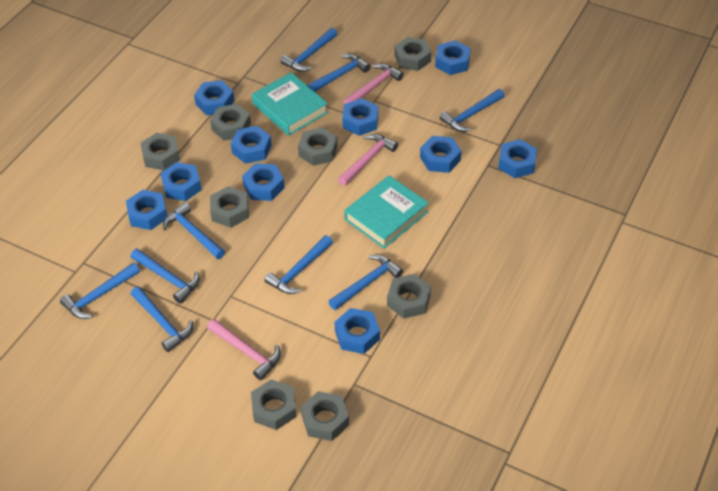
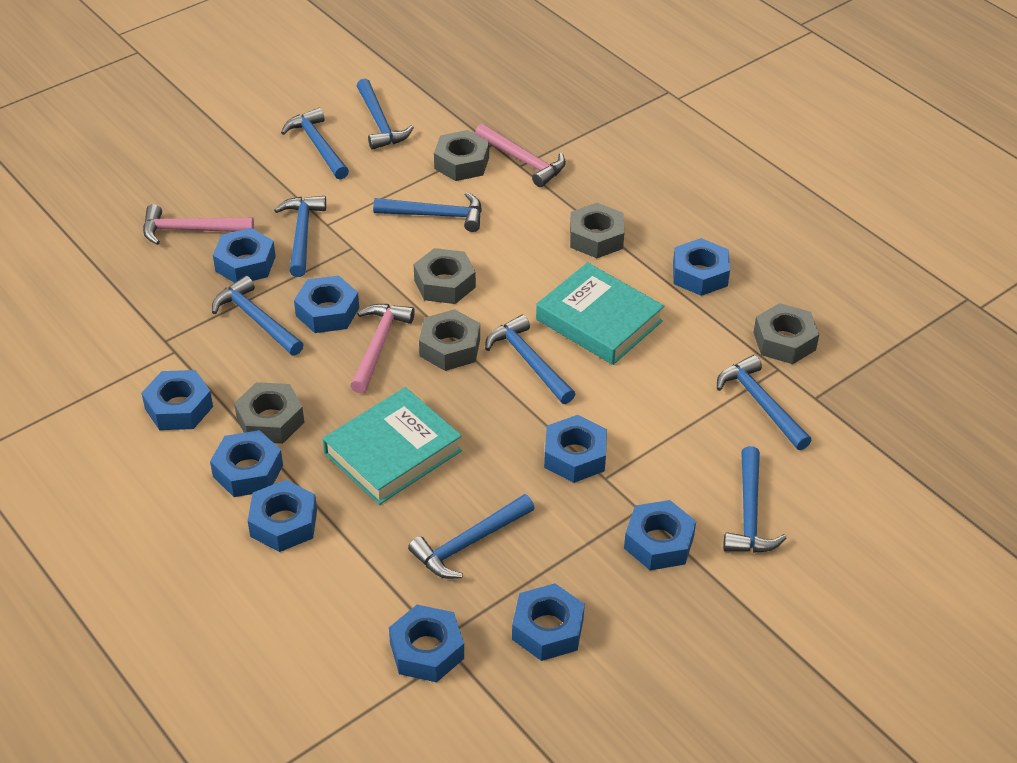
grey nut: [141,133,180,171] [210,104,251,141] [210,186,249,228] [251,379,297,430] [298,127,338,166] [301,391,349,441] [387,274,431,319] [394,37,431,71] = 8 -> [234,382,304,444] [414,248,476,304] [419,309,480,371] [434,130,489,181] [570,203,624,258] [753,303,819,364] = 6

